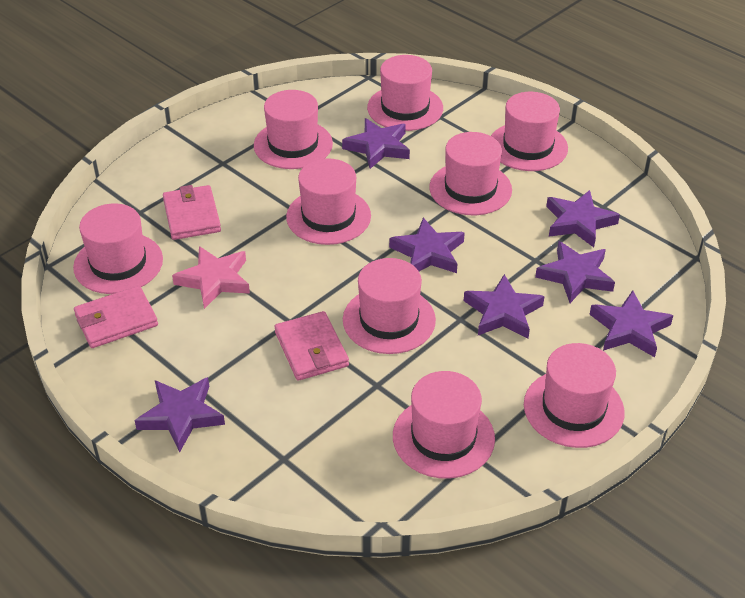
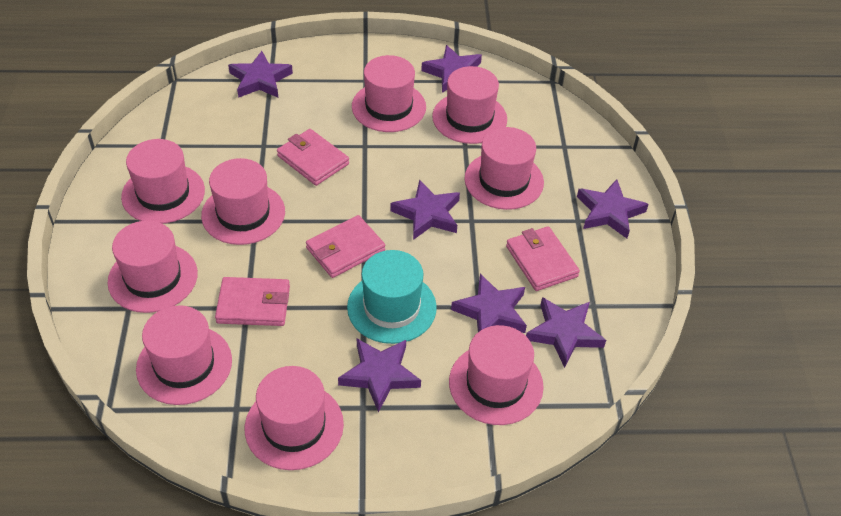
pink star: [172,246,250,309] = 1 -> none = 0
pink wallet: [74,286,158,348] [163,185,221,240] [275,311,349,381] = 3 -> [215,277,290,326] [277,129,349,186] [306,215,385,278] [506,226,580,291] = 4
turquoise hat: none = 0 -> [347,250,437,344] = 1

